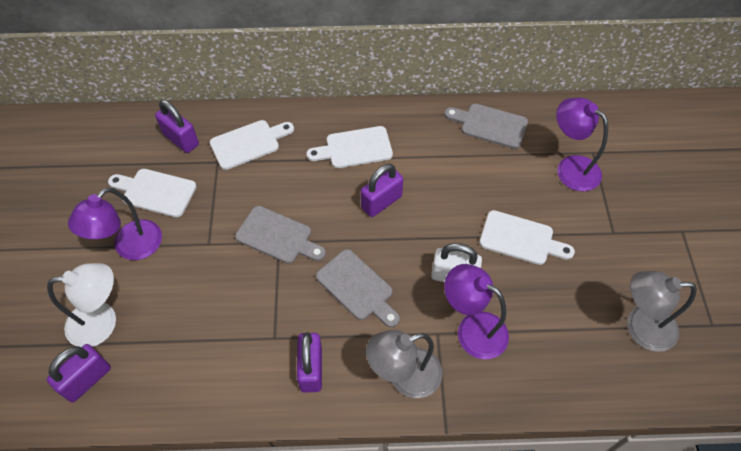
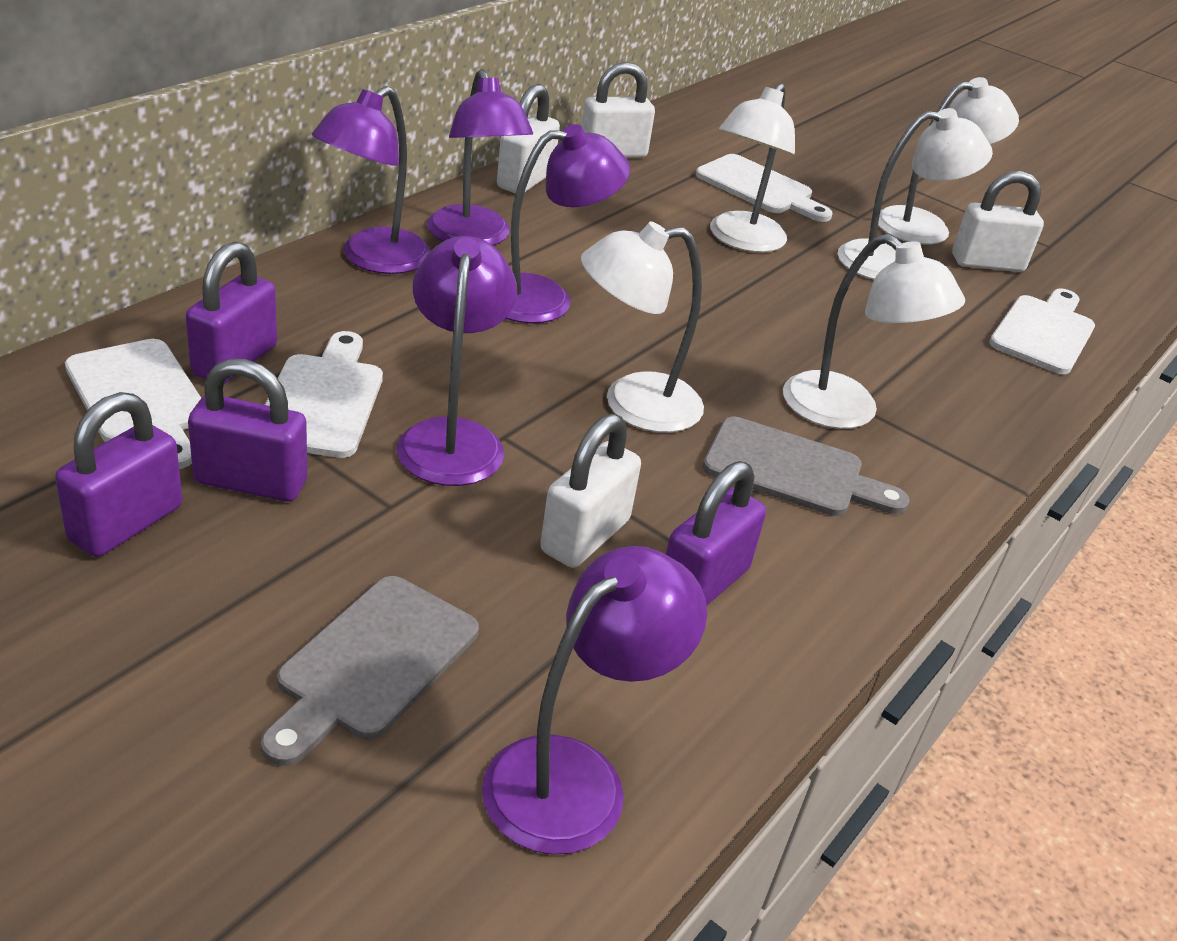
grey cutting board: [235,206,326,264] [316,249,400,327] [444,104,528,149] = 3 -> [261,576,479,766] [703,417,909,516] = 2
grey lamp: [366,330,442,398] [627,271,697,352] = 2 -> none = 0
purple lamp: [68,188,162,260] [444,264,509,359] [556,98,608,191] = 3 -> [312,86,431,274] [397,236,517,486] [427,69,533,246] [482,546,707,855] [505,124,630,323] = 5
white lamp: [47,263,116,347] = 1 -> [581,222,704,433] [710,83,795,252] [783,234,965,429] [838,108,993,280] [878,77,1019,245] = 5
white padlock: [431,243,482,282] = 1 -> [497,84,560,194] [540,413,641,568] [581,62,655,158] [952,171,1044,272] = 4

